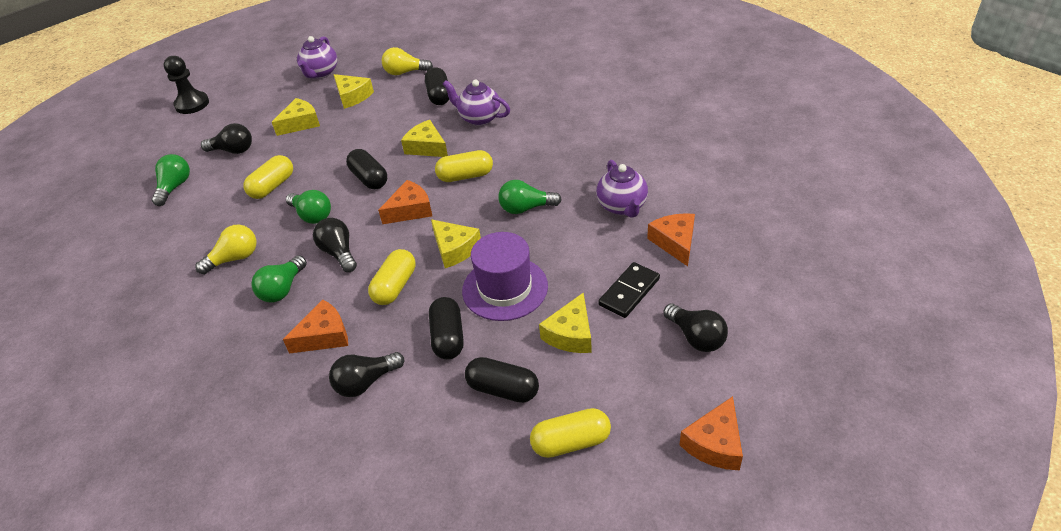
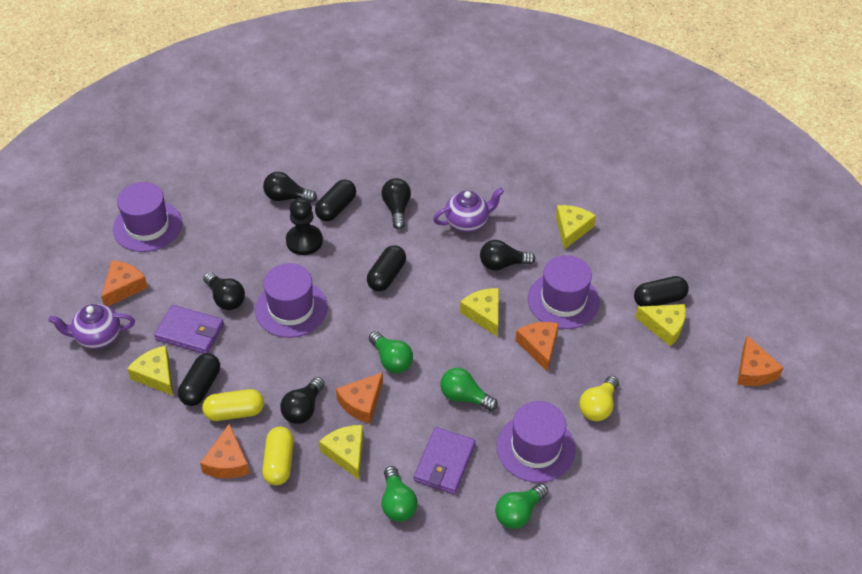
black domino: [598,262,660,318] = 1 -> none = 0
black light bulb: [201,123,252,154] [313,218,357,272] [329,352,404,397] [663,304,728,352] = 4 -> [203,272,245,310] [263,172,317,203] [280,377,325,424] [381,178,411,229] [480,240,535,271] = 5
orange cheese: [283,299,348,354] [378,180,432,224] [647,213,695,266] [679,396,743,471] = 4 -> [101,260,148,306] [200,424,250,478] [336,372,383,424] [515,322,559,372] [737,336,784,386] = 5
purple hat: [462,232,548,321] = 1 -> [113,182,182,252] [255,263,328,338] [497,401,576,483] [528,255,600,329] = 4
purple teapot: [297,36,337,79] [443,80,510,126] [596,160,648,218] = 3 -> [48,304,135,349] [433,187,504,232] = 2
purple wallet: none = 0 -> [154,305,224,354] [414,427,476,494] = 2
yellow capsule: [243,155,293,199] [368,249,416,305] [435,150,493,182] [530,408,611,458] = 4 -> [202,389,264,421] [262,426,294,485] = 2
yellow light bulb: [195,225,256,274] [382,47,433,75] = 2 -> [579,376,619,421] = 1

